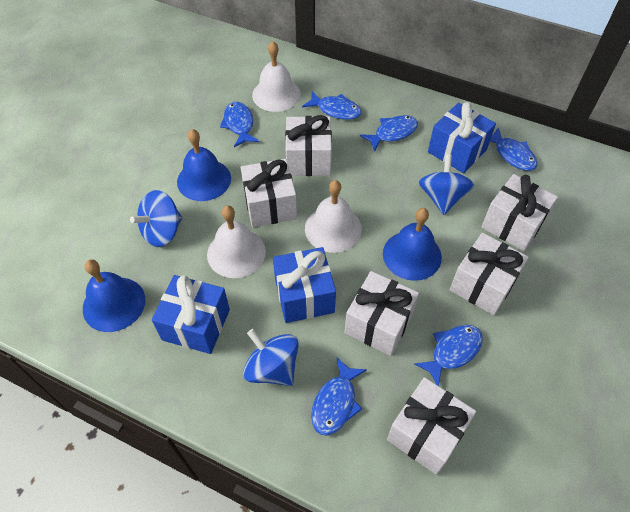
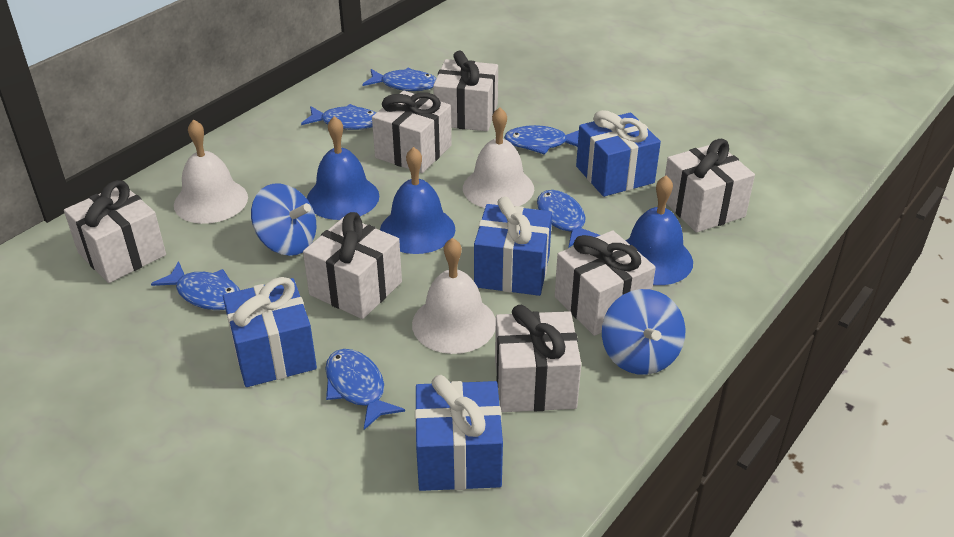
blue gift: [152,275,230,354] [273,247,336,323] [428,102,496,173] = 3 -> [223,277,317,387] [415,375,503,491] [474,197,552,296] [576,110,661,197] = 4
blue spinning top: [130,190,182,247] [243,329,299,386] [419,154,474,215] = 3 -> [251,184,316,256] [602,289,685,375] = 2
white gift: [240,159,297,227] [285,115,332,176] [345,271,419,356] [387,377,476,475] [450,233,529,315] [481,174,558,251] = 6 -> [64,180,166,283] [303,212,402,319] [372,91,452,173] [433,51,498,131] [495,305,581,412] [555,230,656,336] [665,139,755,233] = 7

